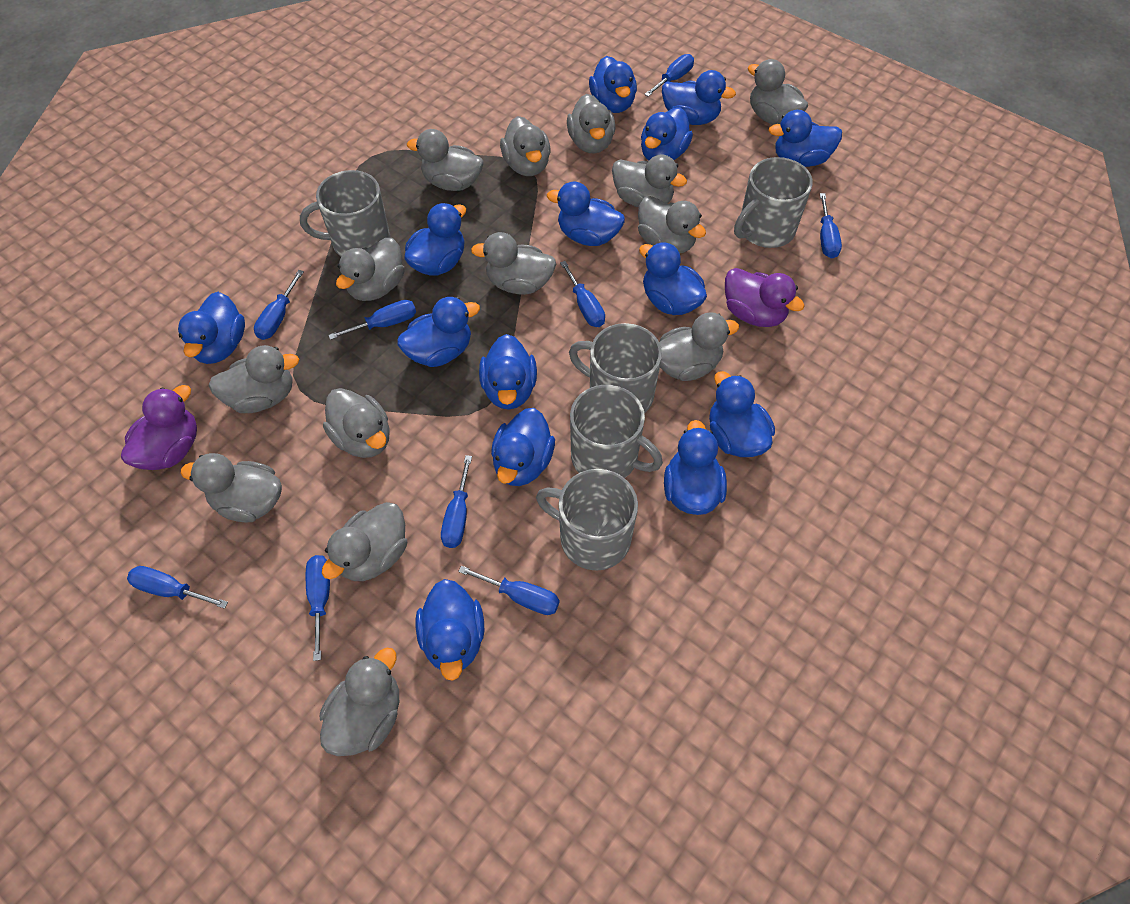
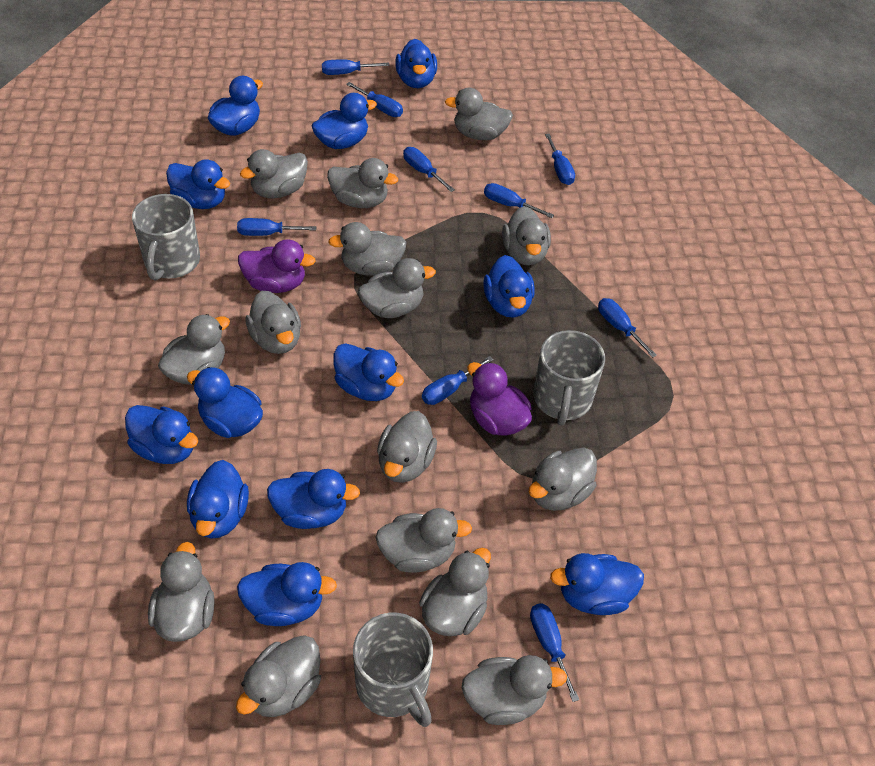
blue duck: [178,292,245,364] [397,297,480,367] [405,203,466,276] [416,579,485,681] [479,334,537,409] [491,408,555,486] [547,181,625,246] [589,56,637,113] [639,242,707,315] [641,107,693,160] [662,70,736,125] [664,420,727,515] [709,371,775,457] [769,110,842,167] = 14 -> [125,405,198,464] [166,159,230,209] [187,367,263,438] [187,460,249,539] [208,76,263,136] [237,562,337,626] [267,469,360,529] [312,93,377,149] [333,343,404,401] [395,39,437,88] [483,255,535,318] [550,553,644,615] = 12
grey duck: [180,453,282,523] [208,345,299,413] [320,648,399,756] [322,502,407,581] [323,388,390,458] [336,238,405,301] [407,129,484,191] [471,232,556,295] [500,116,550,176] [567,94,615,153] [612,154,687,207] [638,196,706,253] [659,312,739,381] [748,59,808,125] = 14 -> [148,542,214,642] [158,314,230,385] [236,635,321,717] [240,149,308,198] [245,291,301,354] [327,158,398,208] [328,222,407,276] [358,258,436,318] [375,508,472,573] [377,411,437,483] [419,548,491,636] [445,88,513,140] [461,655,567,725] [502,206,551,265] [529,448,597,511] = 15
grey mug: [300,170,390,256] [536,469,638,571] [569,323,662,413] [570,385,663,478] [734,157,813,248] = 5 -> [132,194,200,280] [353,613,433,727] [534,330,605,426] = 3

